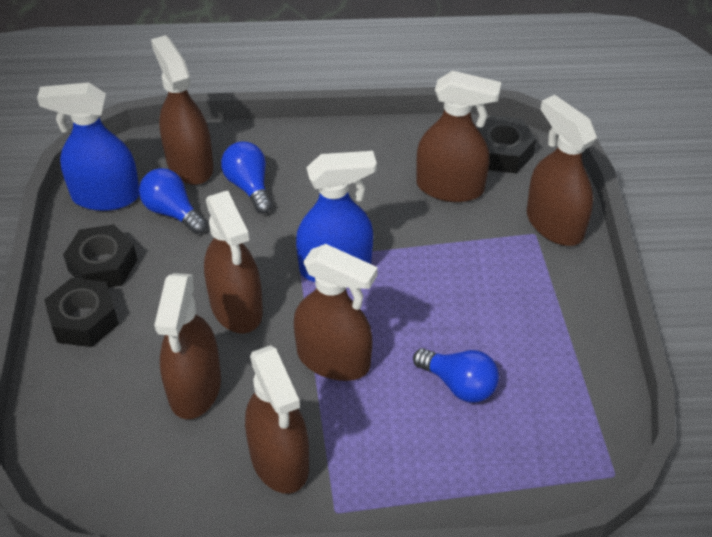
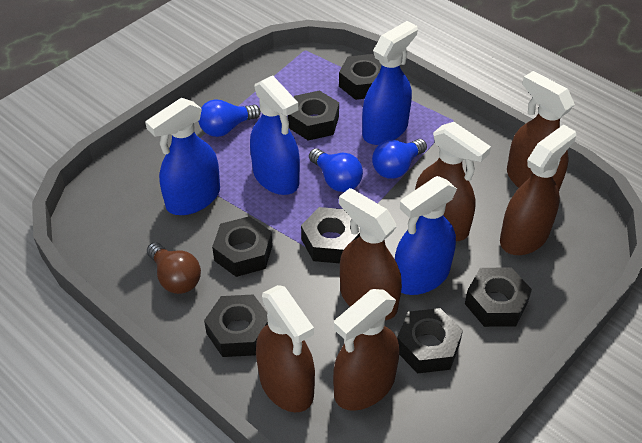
black nut: [44,278,119,347] [63,224,137,288] [477,115,536,173] = 3 -> [204,294,268,357] [212,216,273,277] [288,90,339,140] [301,207,360,263] [339,54,381,100] [397,308,463,373] [465,267,532,327] = 7
blue spray bottle: [37,83,139,211] [296,151,377,282] = 2 -> [145,98,220,215] [250,75,300,195] [362,21,418,145] [395,176,457,295] = 4
brown light bulb: none = 0 -> [147,242,201,294] = 1
brown spray bottle: [151,35,213,185] [154,273,221,419] [204,191,263,334] [245,345,309,494] [294,244,378,381] [416,71,501,202] [527,95,597,246] = 7 -> [256,285,315,412] [333,289,399,411] [339,188,402,320] [415,122,491,241] [500,124,576,255] [507,71,575,190] = 6

